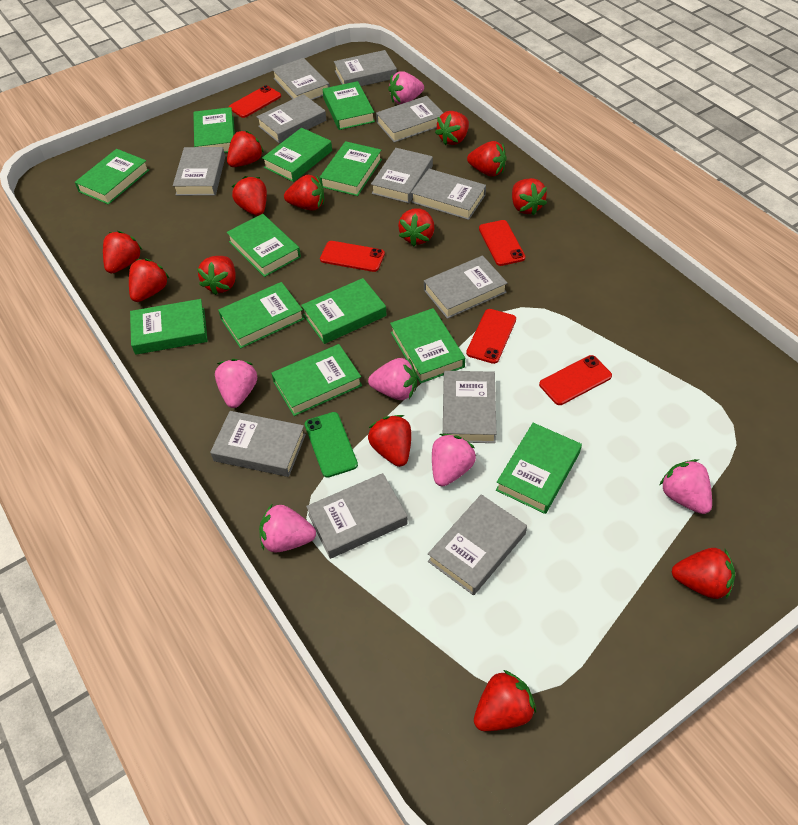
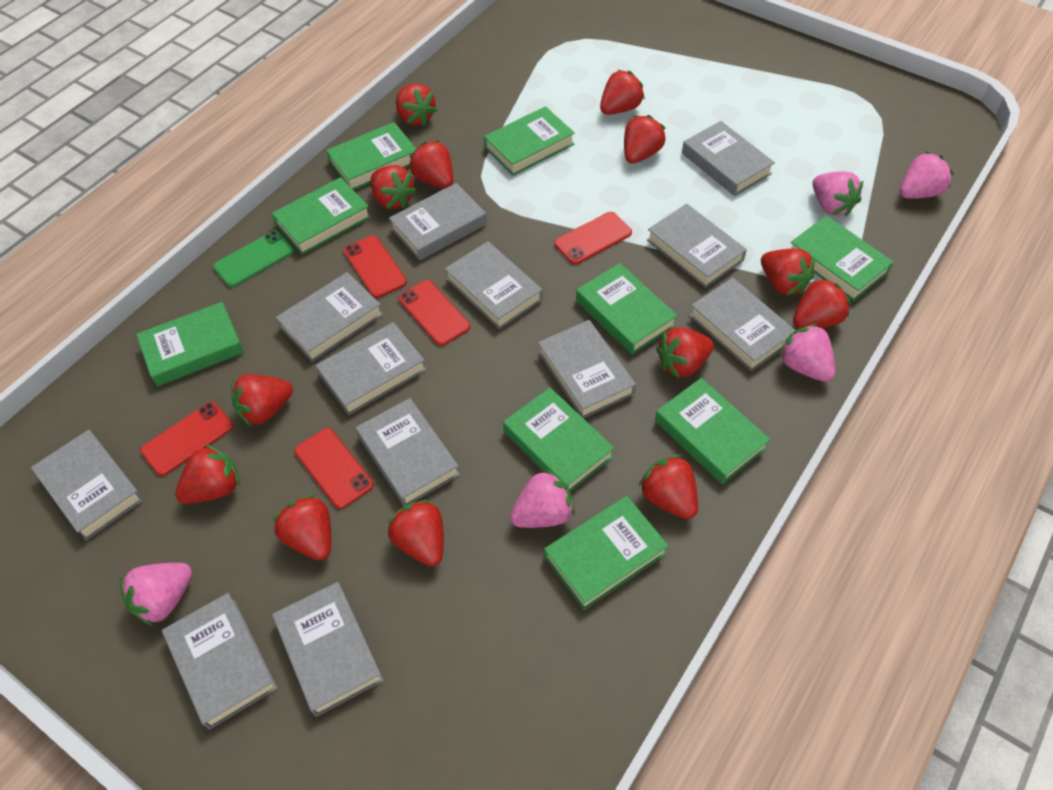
green book: [75,149,149,205] [130,299,208,355] [193,107,235,153] [218,282,304,348] [227,214,301,277] [262,128,332,182] [271,344,362,416] [301,278,387,344] [319,141,382,196] [323,81,375,130] [390,308,465,383] [496,423,582,514] = 12 -> [136,302,244,386] [272,177,371,255] [326,122,416,190] [484,106,575,176] [503,387,615,492] [544,496,669,610] [576,263,678,355] [655,378,771,484] [791,215,894,301] = 9
pink strawberry: [215,359,257,408] [259,503,316,553] [368,358,417,400] [388,71,424,104] [432,434,476,486] [659,459,712,514] = 6 -> [120,563,192,626] [510,469,575,528] [778,324,835,382] [813,171,863,217] [900,151,954,199] = 5

